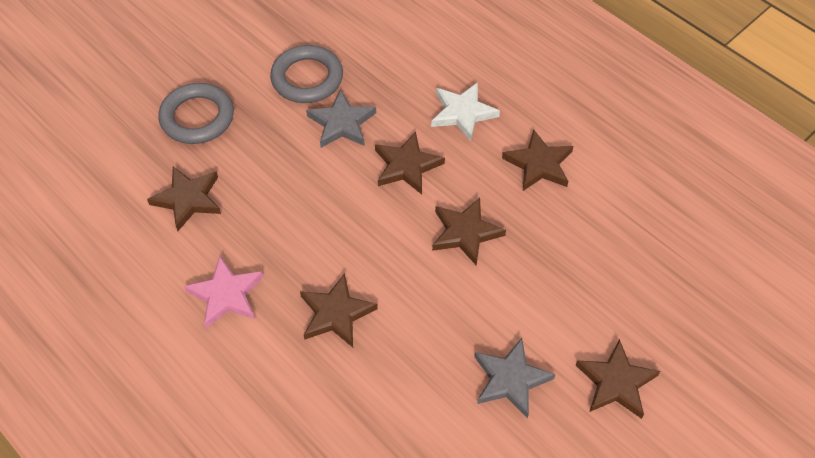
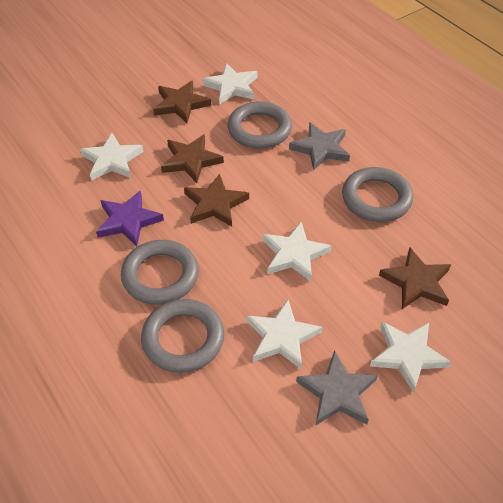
brown star: [147,167,221,231] [300,273,378,347] [375,131,445,194] [432,198,506,265] [502,129,573,191] [576,339,660,419] = 6 -> [153,80,211,123] [161,134,224,183] [184,174,249,227] [379,248,451,309] = 4
grey ring: [159,83,234,144] [270,45,343,103] = 2 -> [121,240,199,305] [141,299,224,373] [228,101,292,149] [342,167,413,222] = 4
pink star: [184,256,263,328] = 1 -> none = 0
purple star: none = 0 -> [96,190,164,247] = 1
white star: [431,82,500,141] = 1 -> [80,133,144,181] [202,63,258,105] [246,300,322,369] [263,222,332,281] [370,322,451,393] = 5

